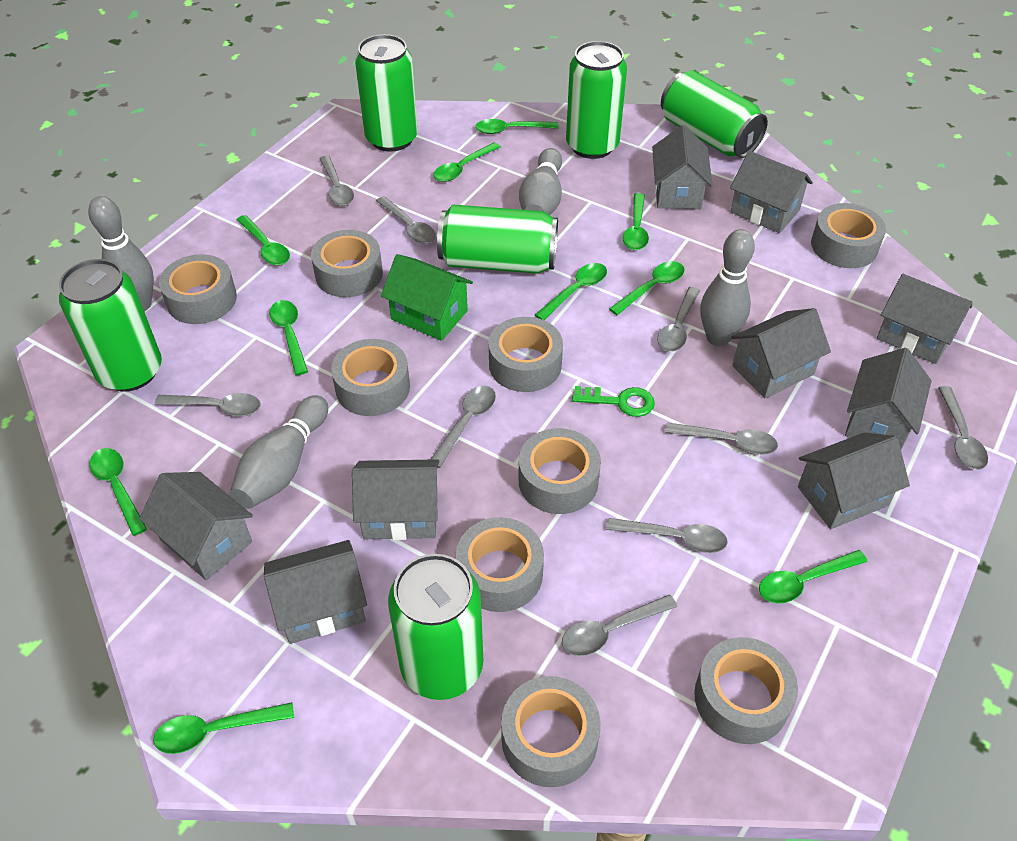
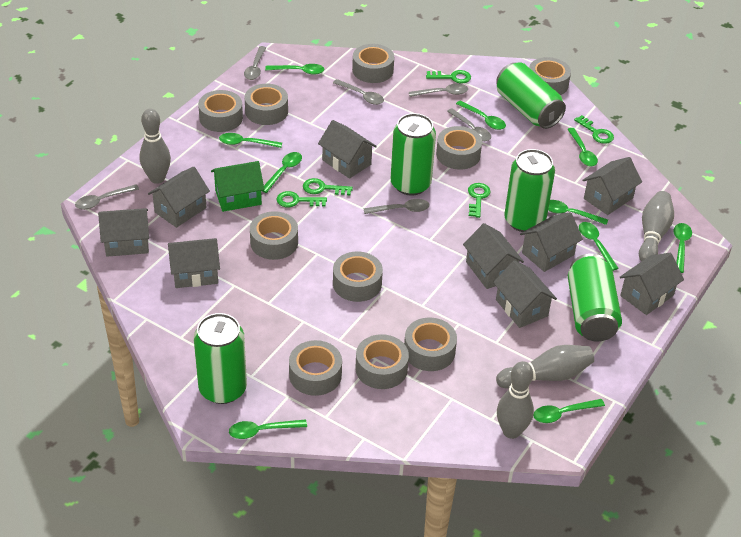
green can: [59,259,162,392] [355,34,418,152] [388,554,483,700] [437,205,558,274] [566,41,627,159] [661,70,768,158] = 6 -> [194,313,247,404] [391,113,436,196] [496,62,566,129] [504,149,555,232] [568,254,622,341] = 5
green key: [572,386,655,417] = 1 -> [276,191,327,207] [303,178,353,195] [426,70,471,83] [468,183,491,218] [574,115,614,144] = 5
grey spoon: [155,393,261,417] [319,156,354,206] [376,196,436,244] [430,386,496,468] [562,594,678,656] [606,518,728,553] [657,287,700,352] [665,422,778,455] [938,386,988,470] = 9 -> [75,184,139,210] [244,46,266,80] [333,79,384,105] [363,199,430,214] [409,84,468,97] [447,108,491,141] = 6
grey tape: [159,254,237,324] [311,230,383,297] [331,339,410,416] [456,517,544,612] [488,317,563,392] [501,676,601,787] [518,428,601,514] [694,637,798,744] [811,203,886,268] = 9 -> [198,90,243,132] [245,84,288,125] [250,211,298,260] [289,340,342,396] [333,252,383,302] [352,44,394,83] [355,334,409,389] [404,318,457,371] [436,126,482,170] [529,57,571,95] = 10

